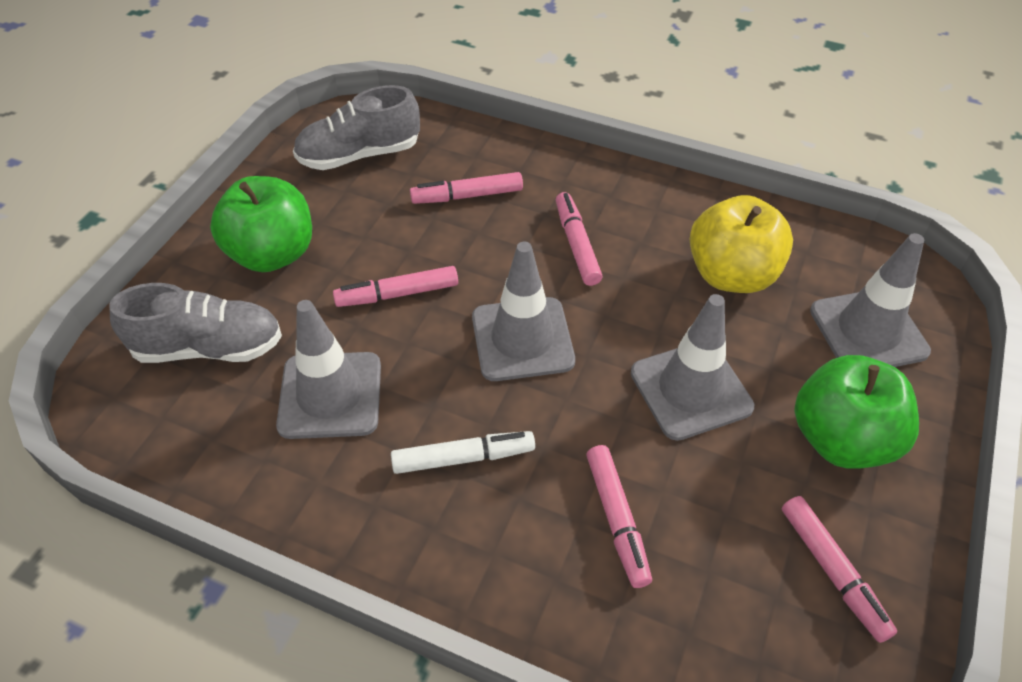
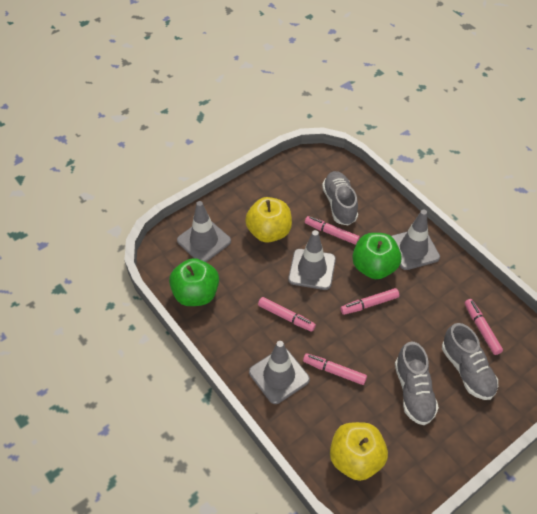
grey shoe: [109,283,282,363] [293,85,420,170] = 2 -> [322,171,358,225] [395,342,439,425] [442,323,498,400] = 3
white marker: [391,431,535,474] = 1 -> none = 0
yellow apple: [690,195,793,293] = 1 -> [245,197,292,243] [330,422,388,481] = 2

